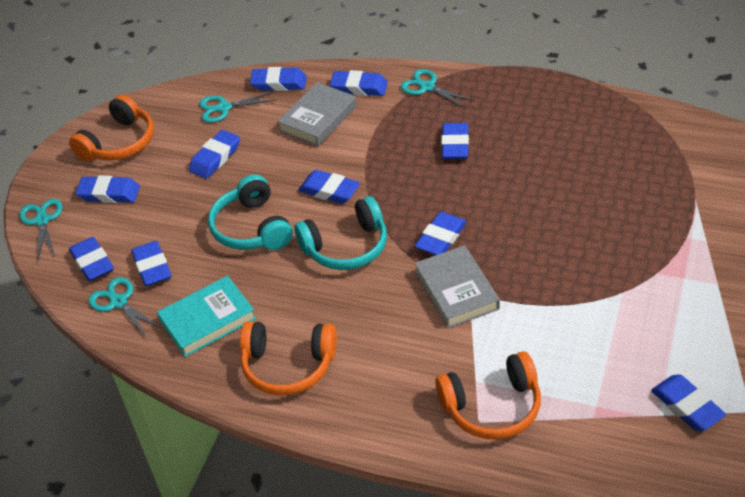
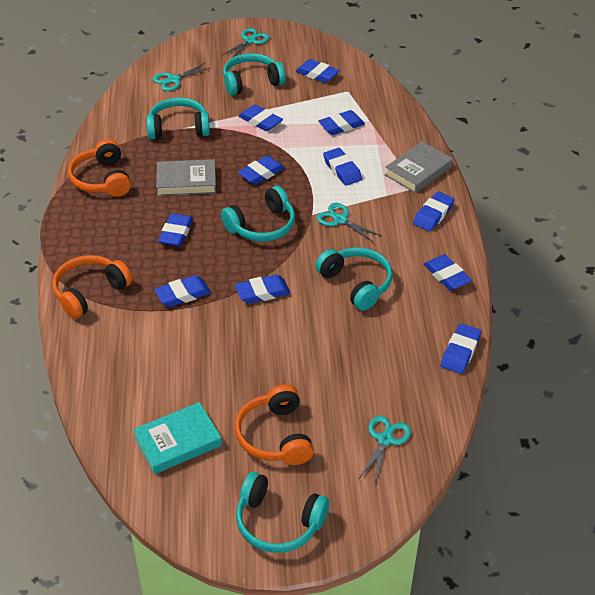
blue eraser: [69,237,114,281] [76,175,140,203] [131,241,171,286] [189,130,240,179] [250,67,307,91] [298,170,360,204] [330,70,388,96] [415,212,467,255] [441,123,469,159] [651,374,726,431] = 10 -> [154,275,211,307] [158,213,193,246] [235,275,290,304] [238,156,285,185] [239,105,283,131] [296,59,340,83] [318,110,365,135] [323,148,362,186] [413,191,455,231] [423,254,472,290] [441,323,481,374] = 11
turquoise headphones: [208,174,293,250] [294,196,387,270] = 2 -> [146,98,210,139] [221,186,295,242] [223,53,286,95] [236,472,329,553] [315,247,393,311] = 5

